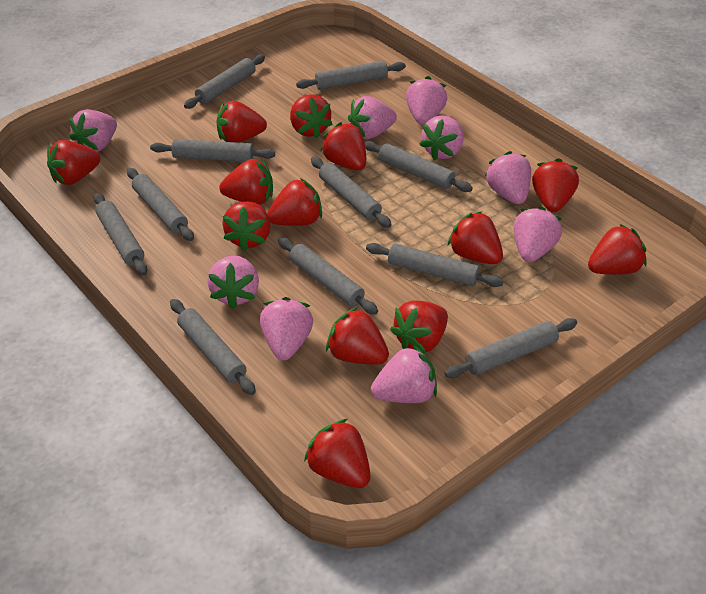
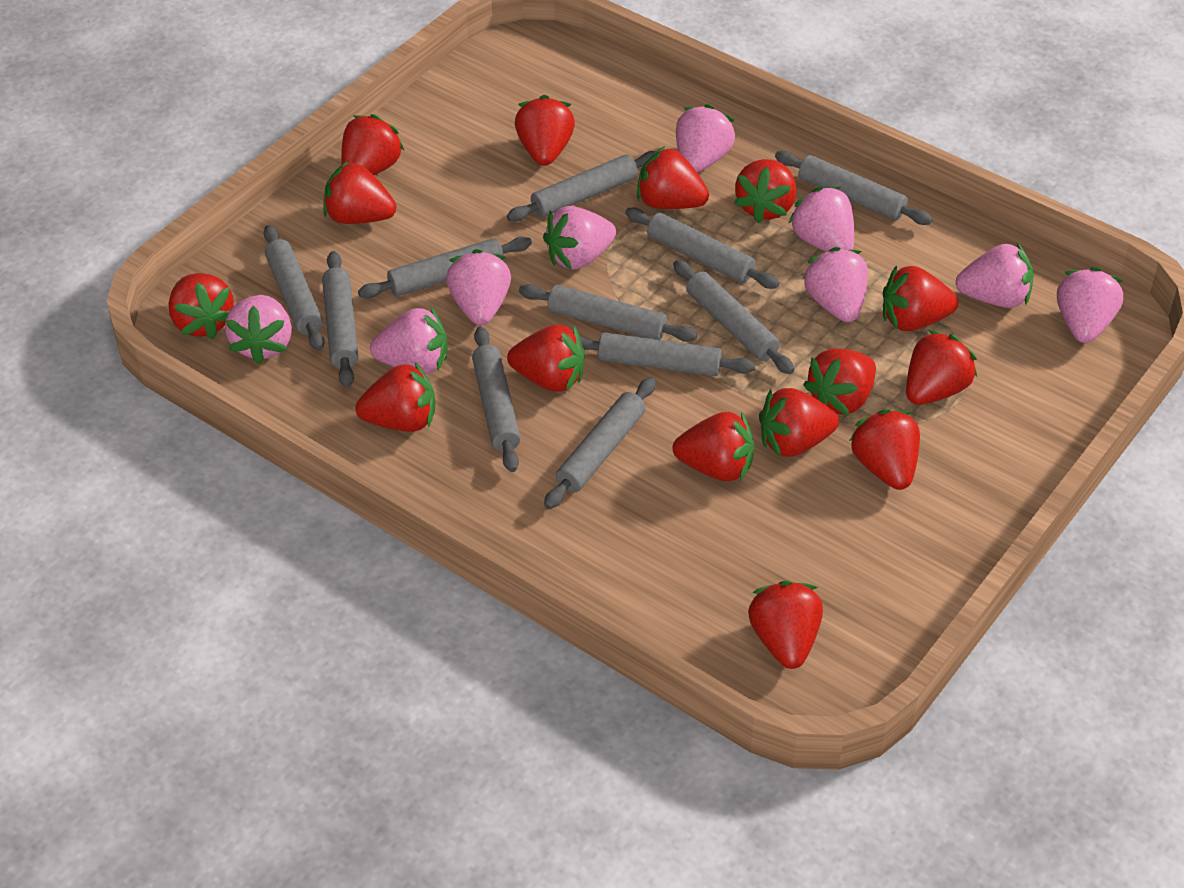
red strawberry: [47,140,100,185] [217,100,267,143] [220,159,273,205] [222,201,271,251] [267,178,322,226] [290,94,332,139] [304,419,371,488] [320,122,366,170] [326,307,389,365] [390,300,448,354] [447,211,503,264] [532,158,579,212] [588,224,647,275] = 13 -> [168,273,234,339] [324,160,396,224] [341,114,405,175] [355,362,435,432] [507,325,585,392] [515,95,575,166] [637,146,709,209] [673,411,754,481] [734,159,796,223] [748,581,823,669] [759,388,839,457] [803,348,876,415] [849,409,920,490] [883,265,959,331] [906,330,977,405] = 15

